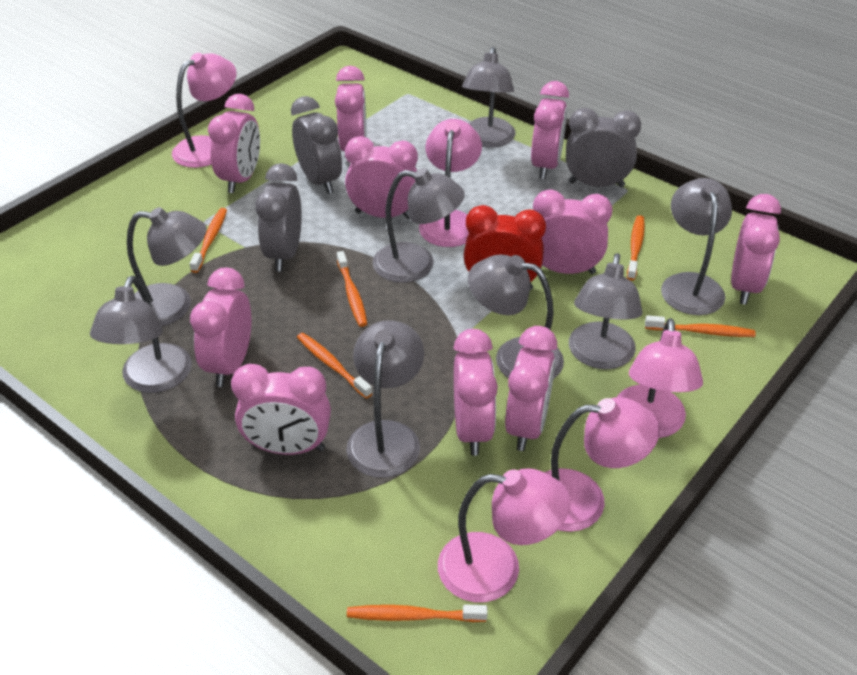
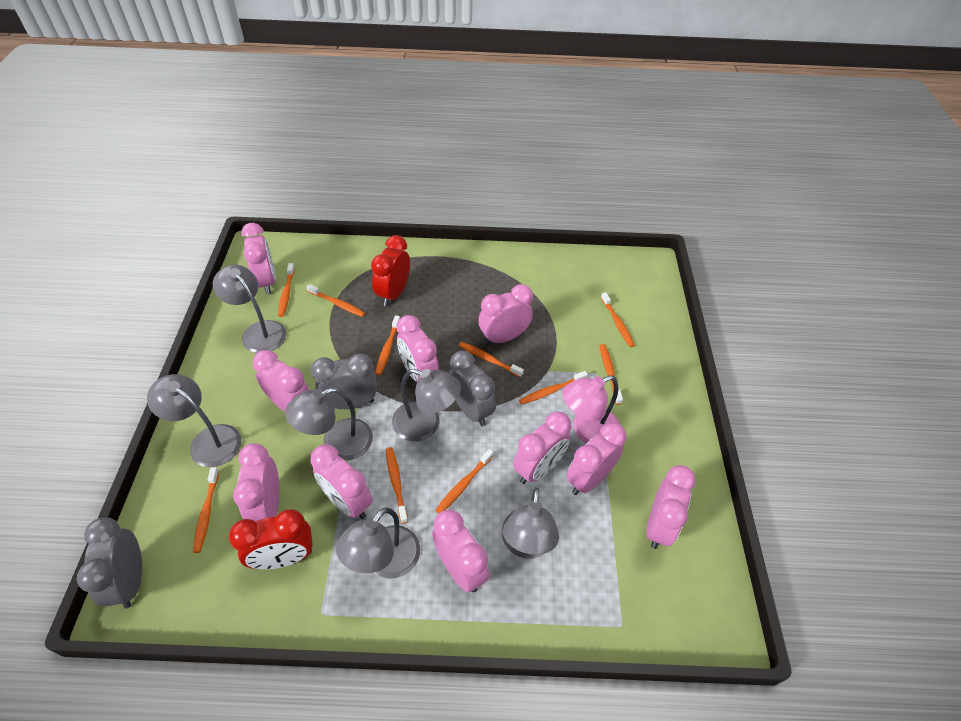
grey lamp: [90,276,192,393] [127,207,207,326] [346,320,424,478] [373,168,465,283] [462,47,515,148] [468,254,564,379] [569,253,643,370] [661,178,732,315] = 8 -> [147,374,242,467] [213,265,286,353] [285,388,373,460] [336,508,420,579] [392,369,461,442] [502,488,559,559] = 6
orange toothbrush: [190,208,227,273] [297,333,373,399] [337,251,367,327] [347,605,488,622] [627,215,645,281] [645,315,756,337] = 6 -> [193,467,219,553] [278,263,295,317] [307,284,365,317] [375,315,400,375] [386,447,408,524] [435,449,494,514] [459,342,524,377] [519,371,588,405] [600,344,623,405] [601,292,635,347] = 10
pink lamp: [172,53,237,168] [419,119,482,247] [438,468,570,602] [545,397,660,532] [617,318,703,438] = 5 -> [562,375,620,443] = 1
red clock: [464,205,546,290] = 1 -> [229,509,313,570] [371,235,410,306] = 2

